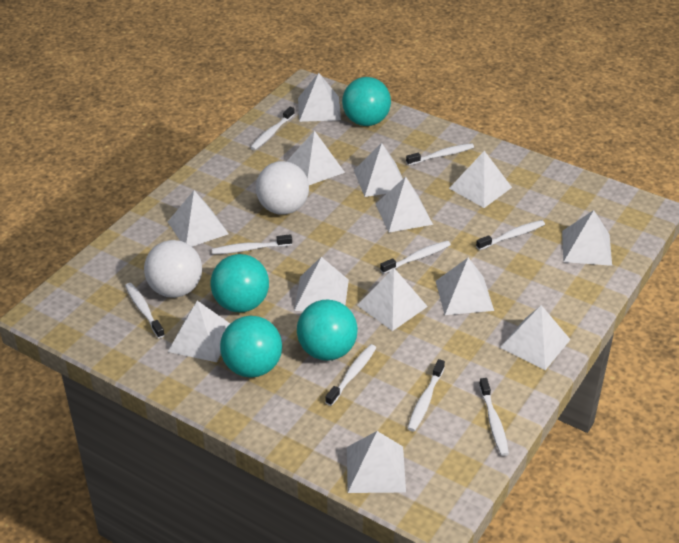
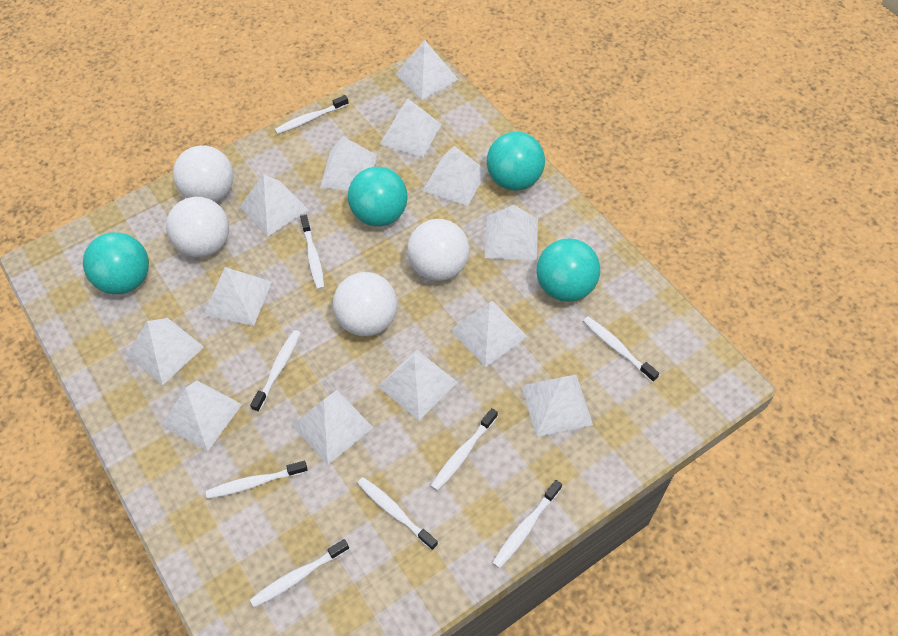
white ball: [144,240,202,298] [256,161,309,214] = 2 -> [166,197,229,257] [173,145,234,202] [333,272,398,336] [407,219,470,281] = 4

